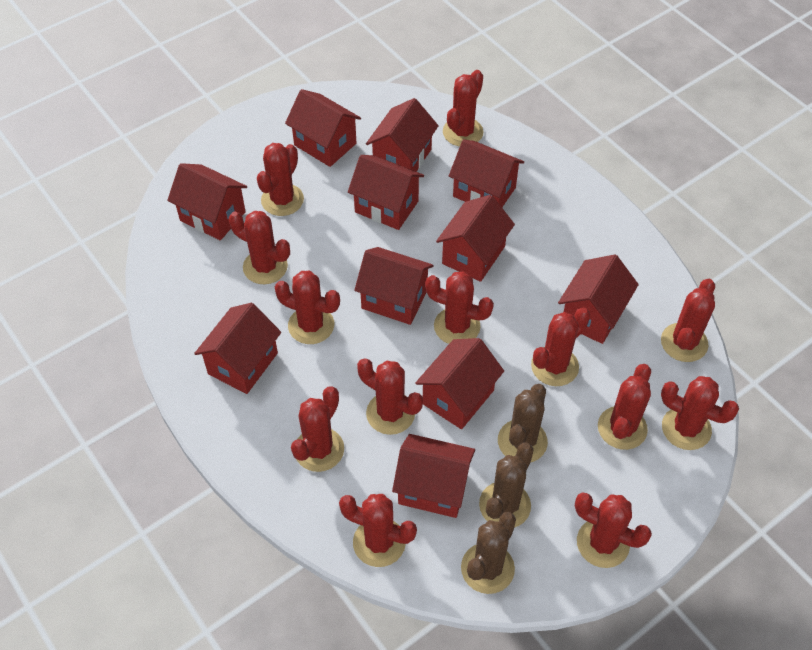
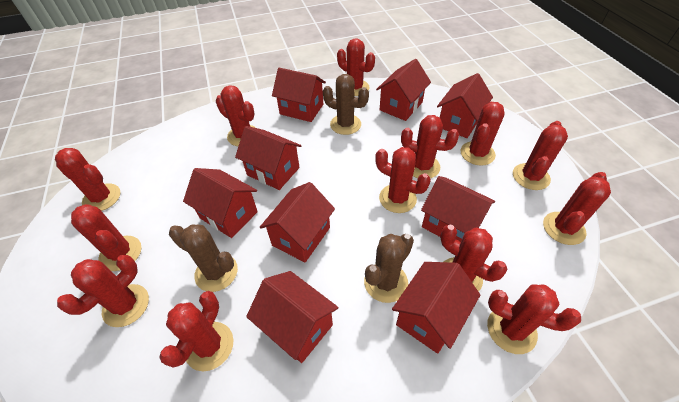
red house: [167,163,247,240] [194,303,281,394] [285,89,361,167] [348,155,424,230] [354,247,433,325] [366,98,439,172] [392,434,475,518] [415,338,504,429] [436,195,515,282] [449,139,524,207] [558,255,639,344] = 11 -> [183,168,258,238] [235,126,301,190] [246,271,338,363] [260,182,335,263] [272,68,326,122] [376,59,431,121] [392,262,480,354] [421,176,495,242] [437,73,493,138] = 9

